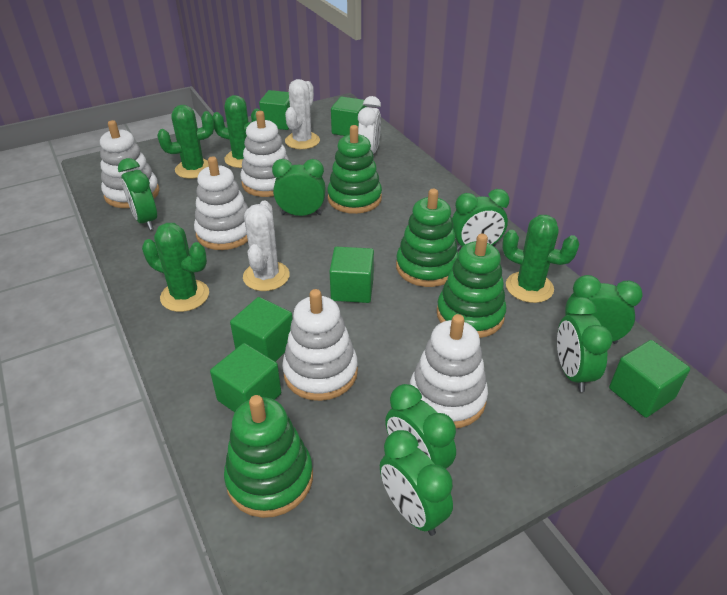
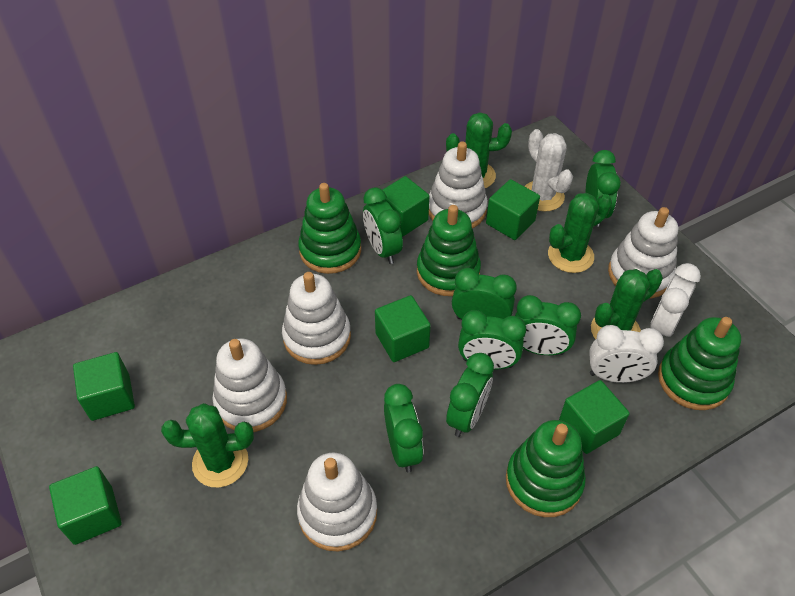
white cactus: [243,200,290,291] [285,79,320,149] = 2 -> [524,129,573,211] = 1
white clock: [358,96,381,154] = 1 -> [589,325,664,383] [650,263,701,337] = 2

